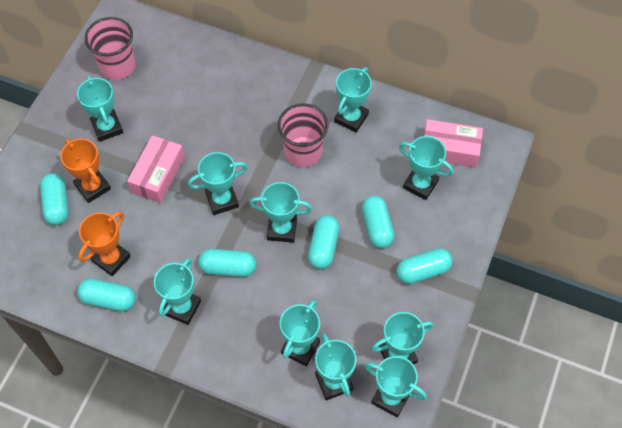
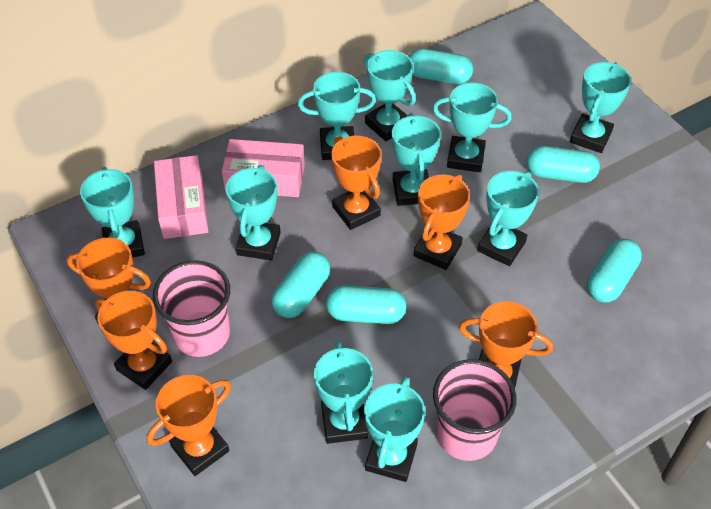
orange trophy: [60,139,111,203] [78,212,131,276] = 2 -> [66,238,151,324] [95,291,172,390] [146,375,231,476] [331,136,381,230] [413,174,470,270] [459,301,553,388] = 6
turquoise capsule: [40,173,69,225] [77,279,136,311] [198,249,256,277] [308,215,340,269] [362,195,395,248] [397,248,453,284] = 6 -> [271,251,330,318] [326,285,406,324] [409,48,473,84] [527,146,600,183] [587,238,642,303] = 5

